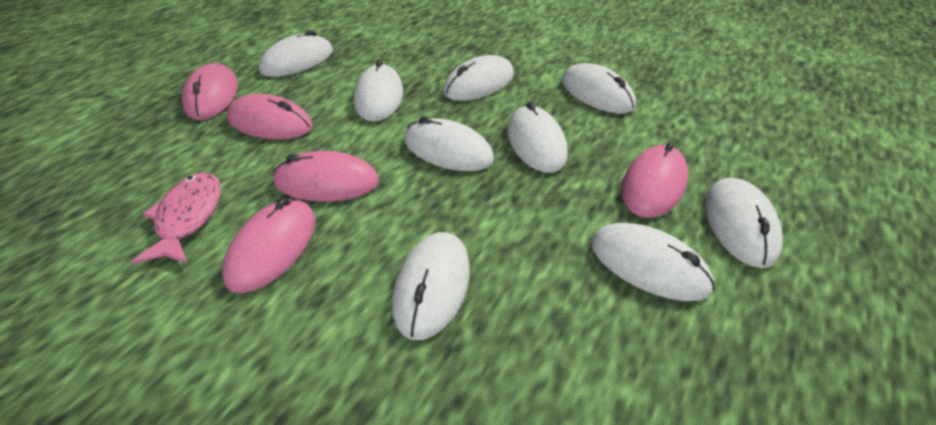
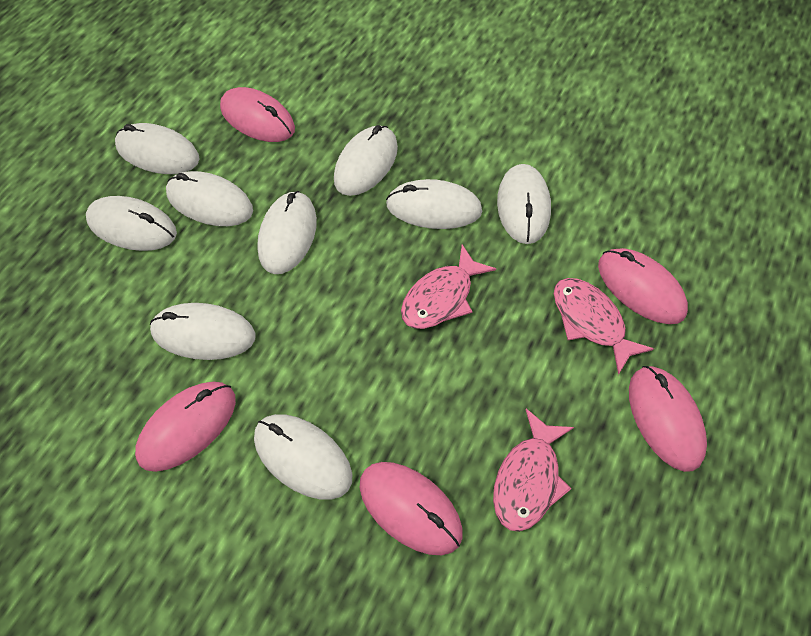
pink fish: [131,172,221,264] = 1 -> [401,245,496,329] [493,409,574,532] [554,278,654,375] = 3

